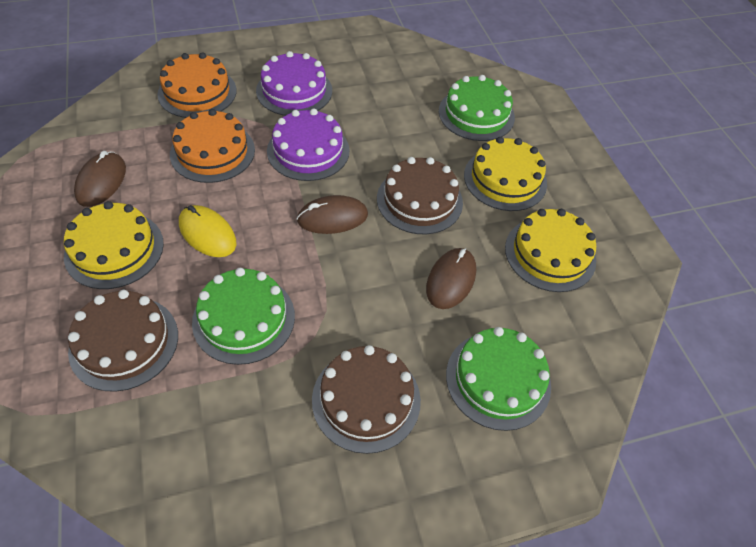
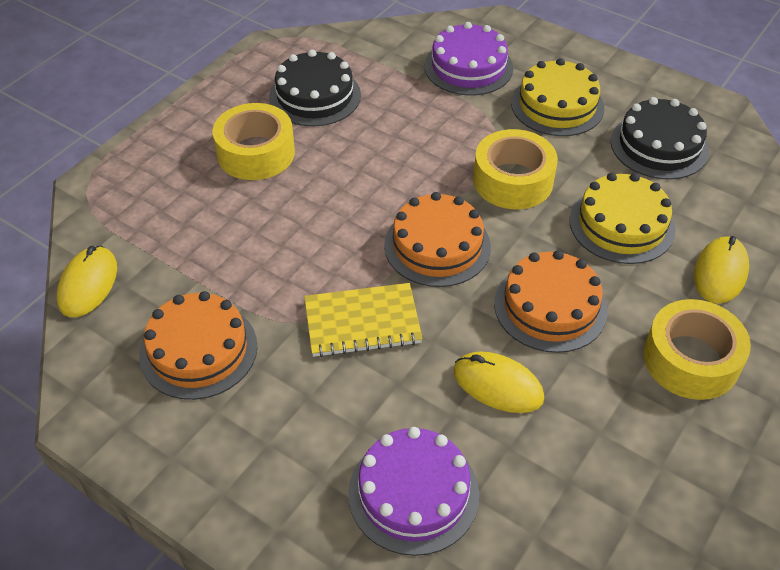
black cake: none = 0 -> [269,49,361,126] [610,97,709,180] = 2
brown cake: [68,290,178,392] [312,345,421,454] [377,157,463,234] = 3 -> none = 0
brown mouse: [74,151,126,207] [297,195,368,234] [426,248,476,309] = 3 -> none = 0
green cake: [192,268,295,365] [439,75,515,141] [446,327,551,431] = 3 -> none = 0
orange cake: [158,52,237,118] [170,109,255,183] = 2 -> [139,291,257,400] [384,192,491,287] [494,250,608,353] = 3
yellow cake: [64,201,164,289] [464,137,547,211] [505,209,596,292] = 3 -> [511,58,604,136] [569,173,676,264] = 2
yellow mouse: [179,205,236,257] = 1 -> [57,246,117,317] [453,351,544,413] [694,236,749,304] = 3
yellow notebook: none = 0 -> [304,283,423,357] = 1
yellow tape: none = 0 -> [212,103,295,180] [473,129,558,209] [643,299,751,400] = 3

